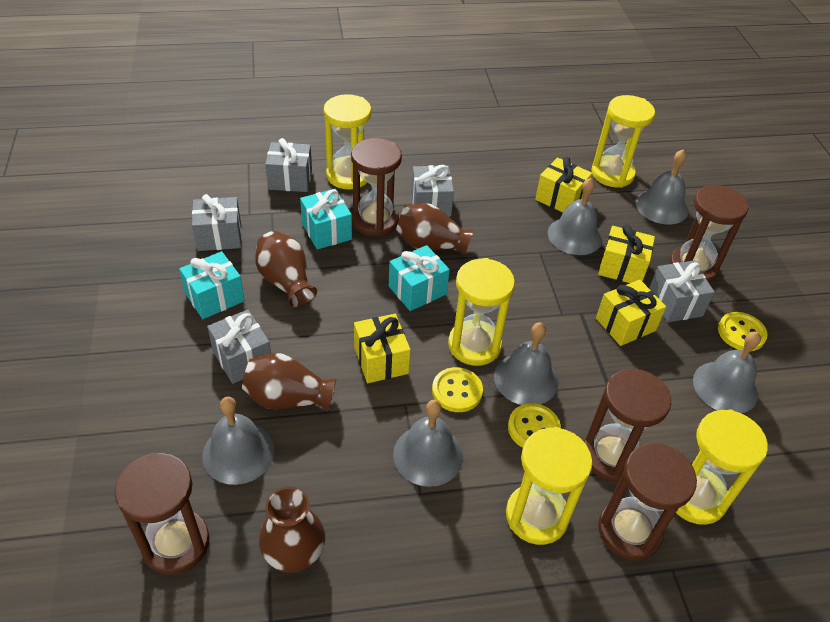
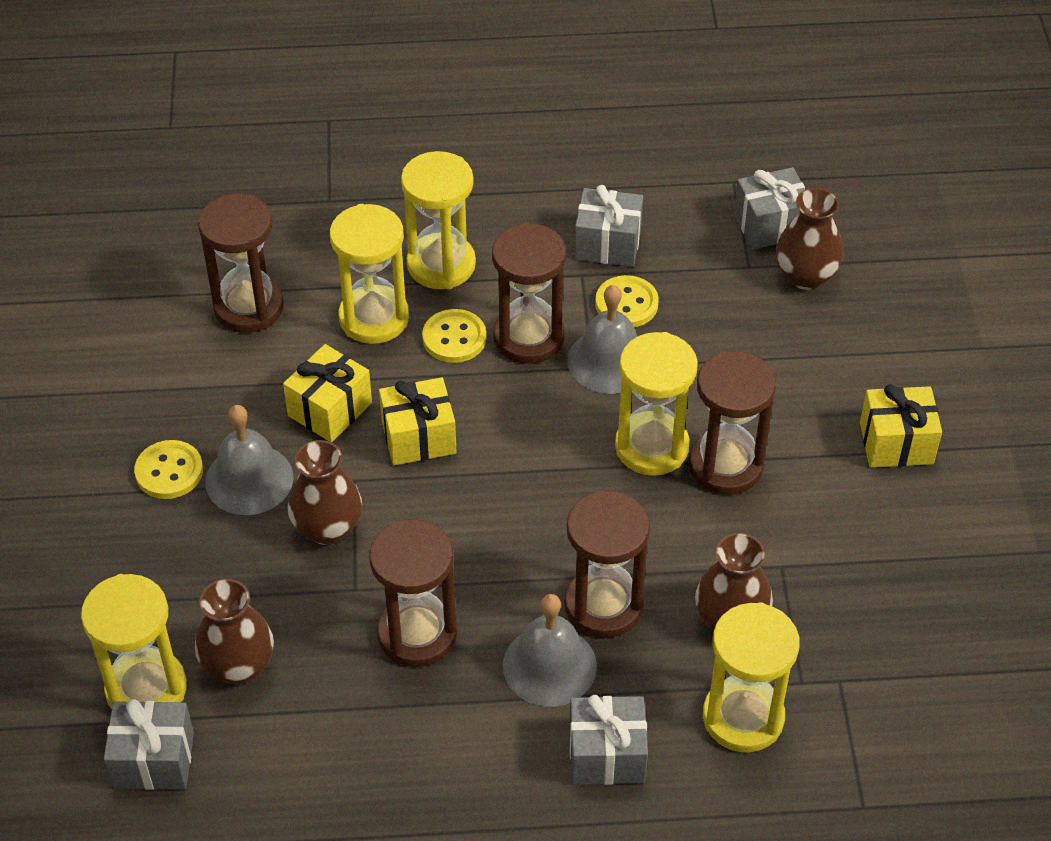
grey bell: [202,397,275,485] [393,400,463,487] [494,322,558,405] [548,178,602,255] [636,150,688,225] [693,332,761,413] = 6 -> [205,405,294,515] [503,594,597,707] [567,285,637,394] = 3
grey gift: [192,194,242,251] [207,310,271,384] [265,138,312,192] [411,165,454,217] [649,261,715,322] = 5 -> [104,699,194,790] [569,695,648,785] [574,185,643,267] [734,167,805,250] = 4
turquoise gift: [179,251,245,319] [300,189,352,250] [389,245,450,311] = 3 -> none = 0
yellow gift: [354,314,411,383] [535,157,592,212] [596,280,666,346] [598,225,655,283] = 4 -> [283,344,372,443] [379,377,457,466] [860,384,942,468] = 3

